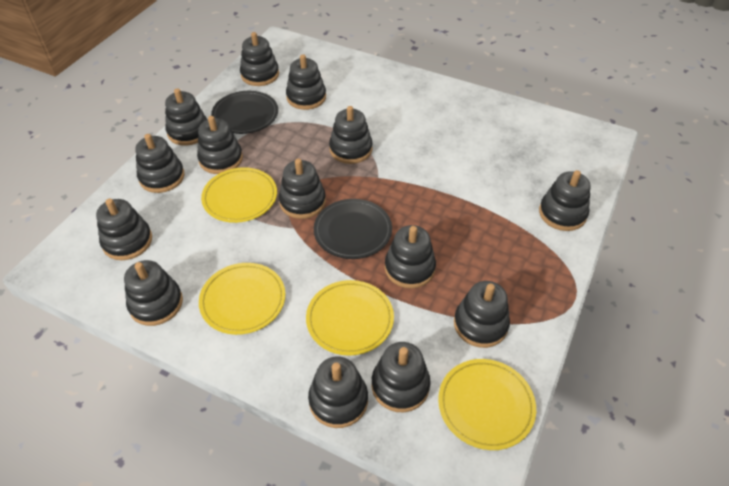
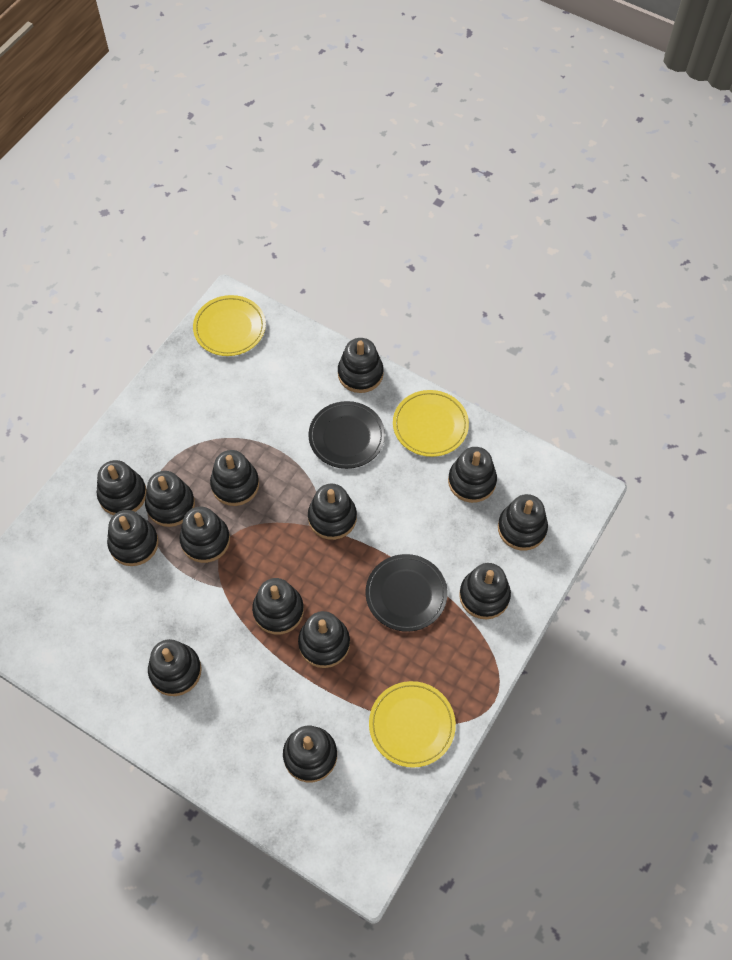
yellow plate: [199,263,285,335] [201,167,277,223] [306,280,394,356] [438,359,536,450] = 4 -> [193,295,266,356] [369,681,456,768] [393,390,469,457] = 3

